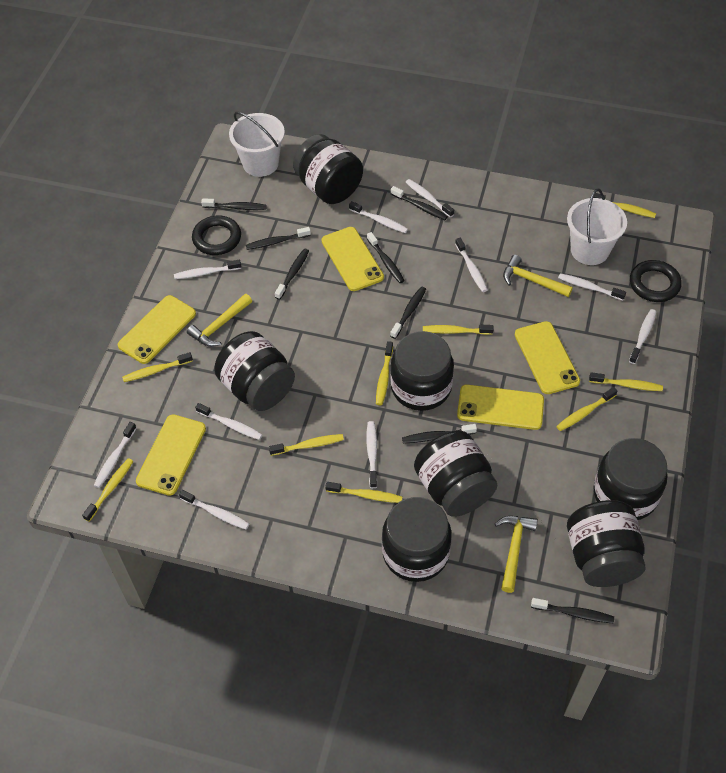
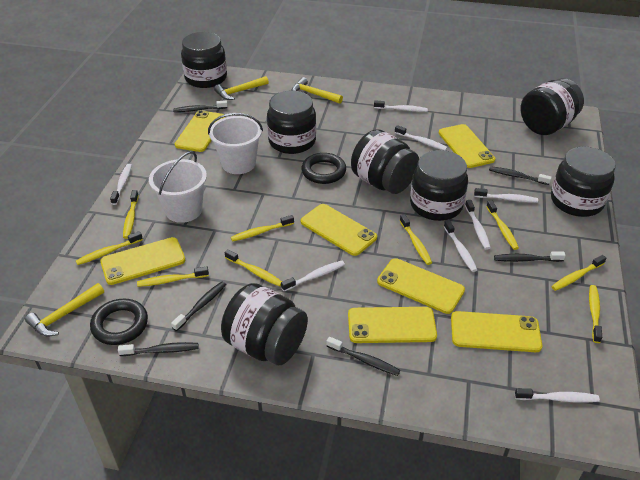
black toothbrush: [201,198,267,210] [246,227,311,250] [275,249,309,300] [367,232,405,283] [390,287,426,339] [391,186,448,220] [402,424,477,443] [531,598,614,623] = 8 -> [118,342,198,356] [171,282,226,331] [173,100,227,112] [326,337,400,376] [489,166,552,185] [494,252,566,262] = 6
white toothbrush: [93,422,136,488] [174,260,241,279] [179,490,249,529] [195,403,262,440] [349,201,408,233] [366,421,377,488] [406,179,454,217] [455,238,488,292] [558,273,626,301] [629,309,656,364] = 10 -> [110,164,132,205] [281,261,345,291] [374,100,428,112] [395,125,447,150] [444,220,477,272] [465,200,491,250] [474,188,538,203] [515,388,600,403] = 8
yellow phone: [118,295,196,364] [136,414,206,496] [321,227,384,291] [457,385,544,430] [515,321,580,394] = 5 -> [100,237,186,285] [175,110,226,152] [301,204,377,256] [348,307,437,343] [377,258,465,314] [439,124,495,168] [451,311,542,352] = 7

